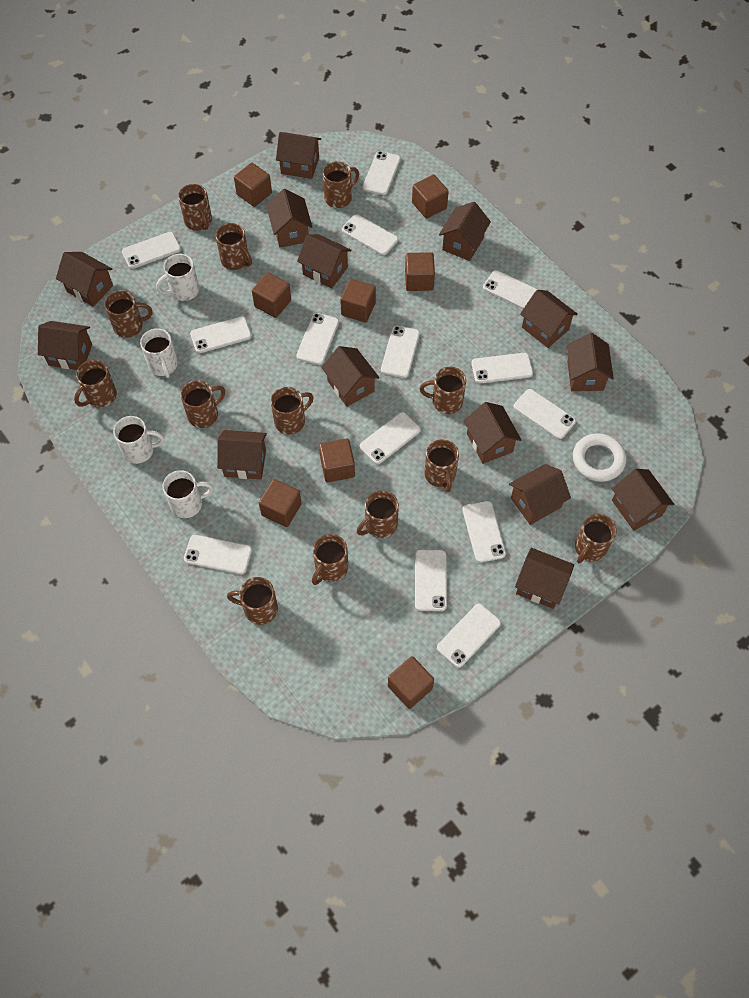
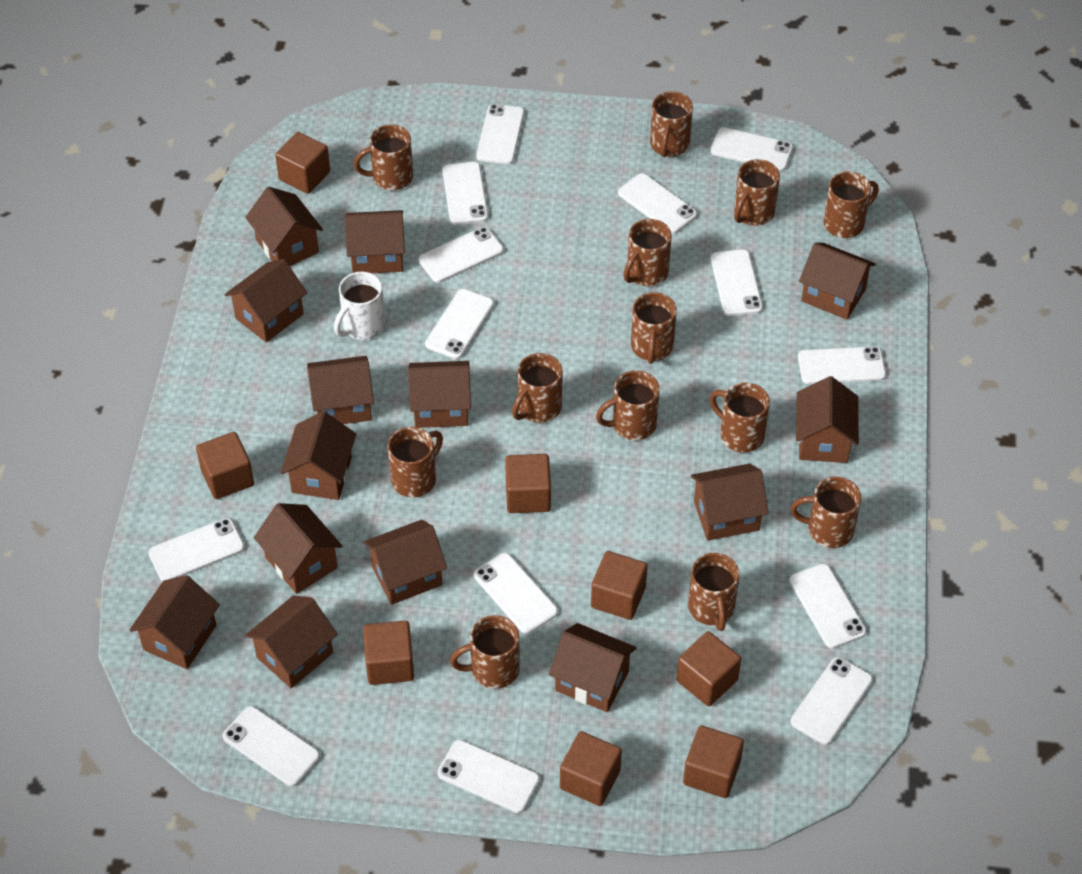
white mug: [113,416,164,464] [140,328,178,378] [156,254,199,301] [163,470,213,518] = 4 -> [334,272,386,340] = 1
white ring: [573,433,626,482] = 1 -> none = 0

